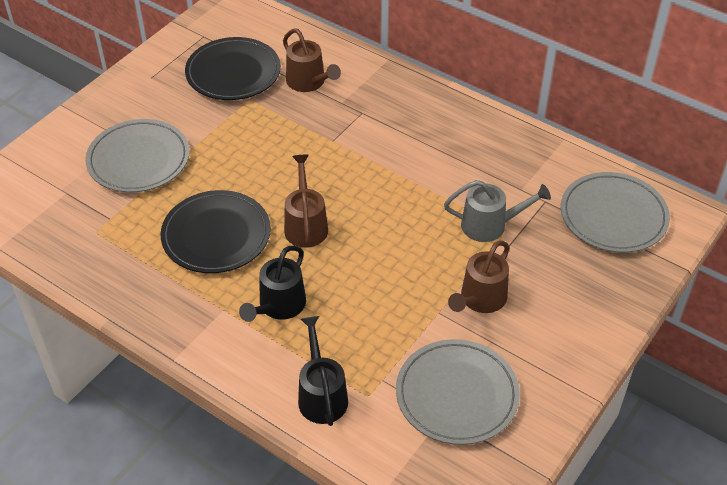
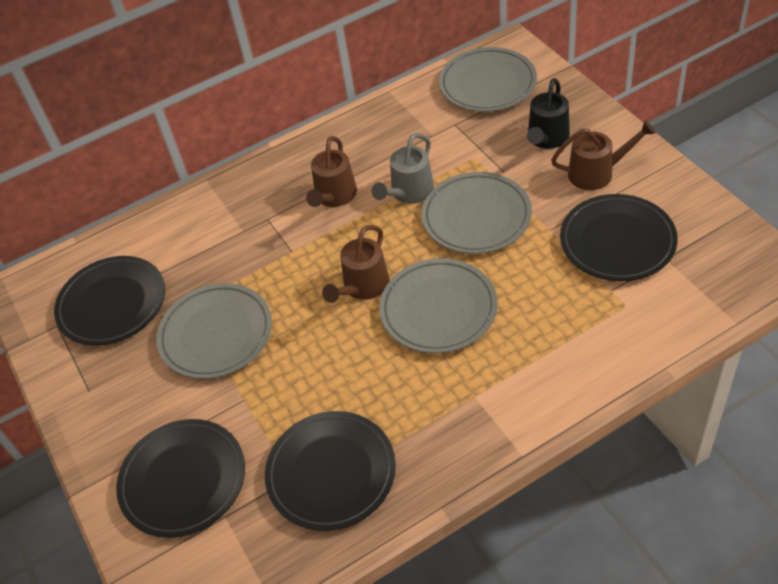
black plate: [161,190,271,273] [185,37,281,100] = 2 -> [54,256,165,346] [116,419,245,538] [265,411,396,531] [560,194,678,281] = 4
black watering can: [239,246,306,322] [298,316,348,426] = 2 -> [527,78,570,149] = 1
grey plate: [85,119,190,193] [396,339,520,445] [561,172,670,253] = 3 -> [156,283,272,379] [379,258,497,353] [421,172,532,254] [439,47,537,112] = 4

